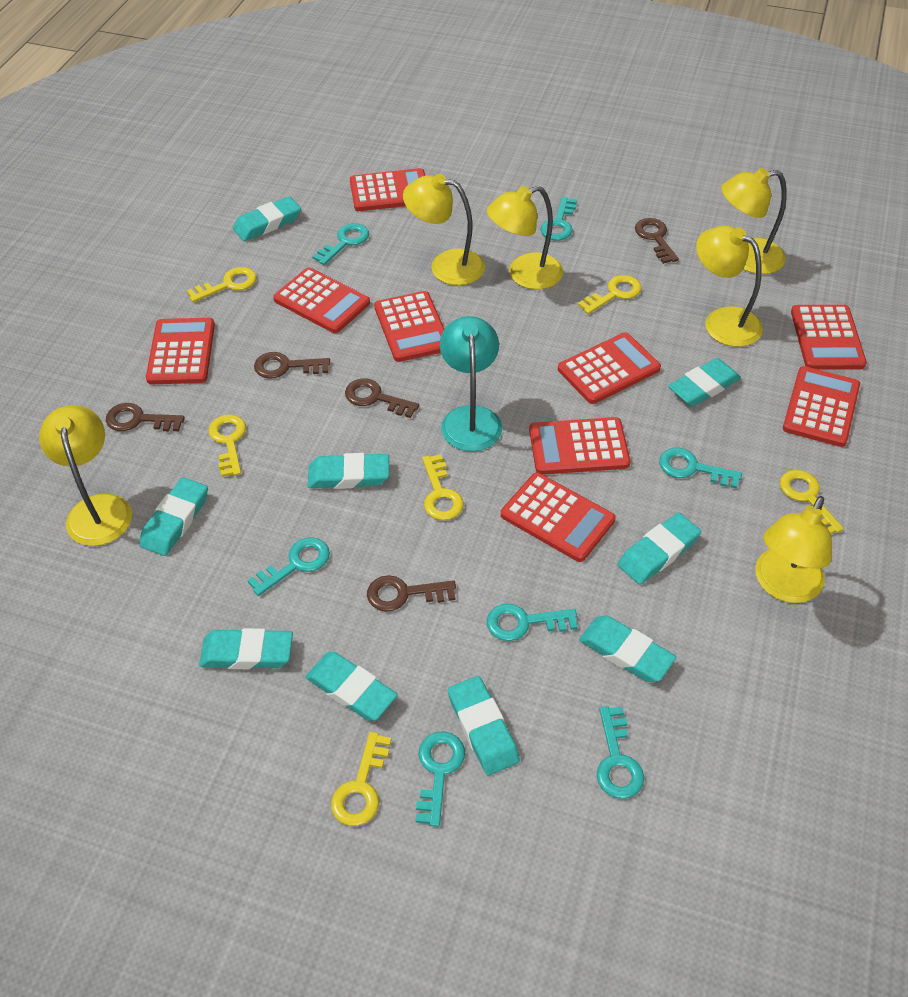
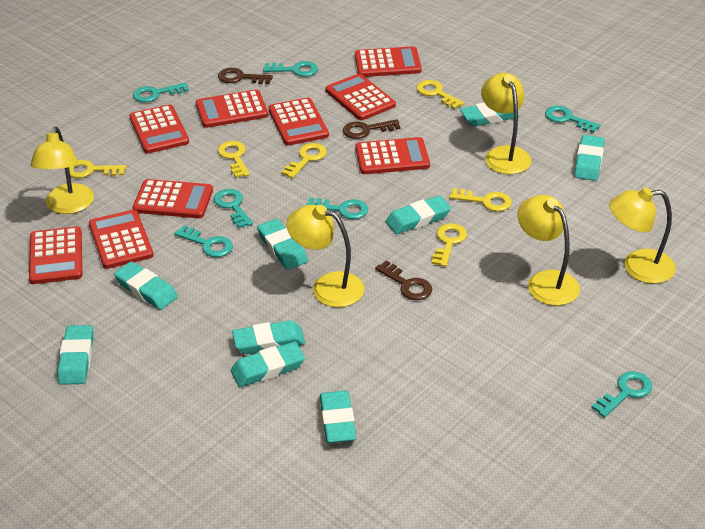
brown key: [106,403,185,431] [254,352,330,379] [345,378,419,418] [367,575,456,612] [635,218,679,264] = 5 -> [218,68,273,84] [343,119,401,139] [375,260,432,300] = 3
turquoise lamp: [440,316,502,451] = 1 -> none = 0
yellow lamp: [39,405,132,546] [403,174,485,285] [487,186,563,289] [696,225,763,347] [721,168,787,274] [756,496,832,603] = 6 -> [30,126,94,214] [286,205,364,307] [481,73,531,174] [517,195,580,306] [609,187,676,284] = 5

